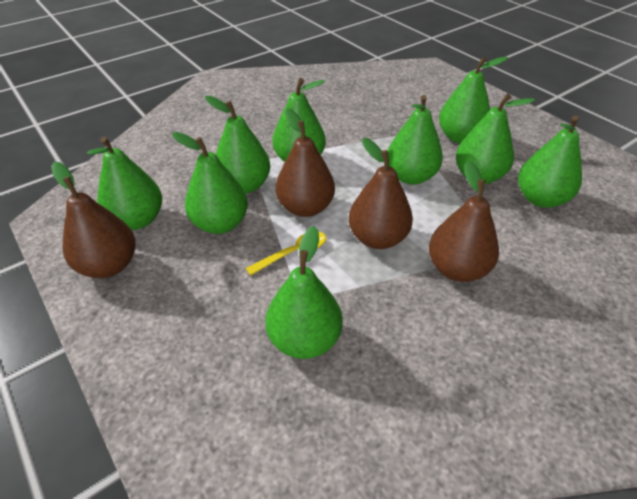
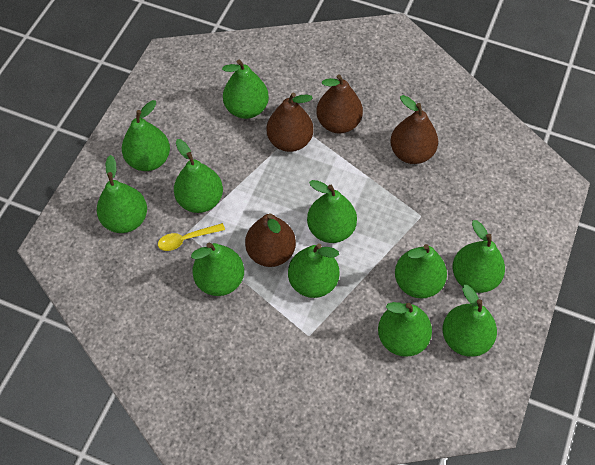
green pear: [87,137,162,230] [172,132,248,234] [205,96,270,194] [265,226,343,359] [273,78,326,162] [388,95,443,185] [439,57,508,143] [456,93,535,184] [518,116,582,208] = 9 -> [97,155,147,233] [122,100,170,171] [174,139,223,213] [191,243,244,296] [222,60,269,119] [288,244,340,298] [307,180,357,243] [378,302,432,357] [395,244,447,299] [442,285,497,357] [453,220,505,293] = 11

